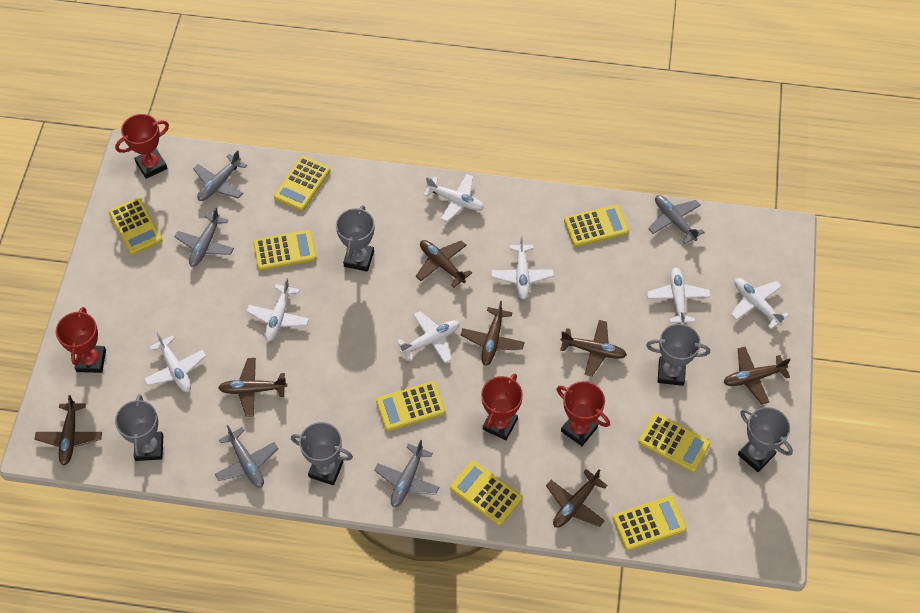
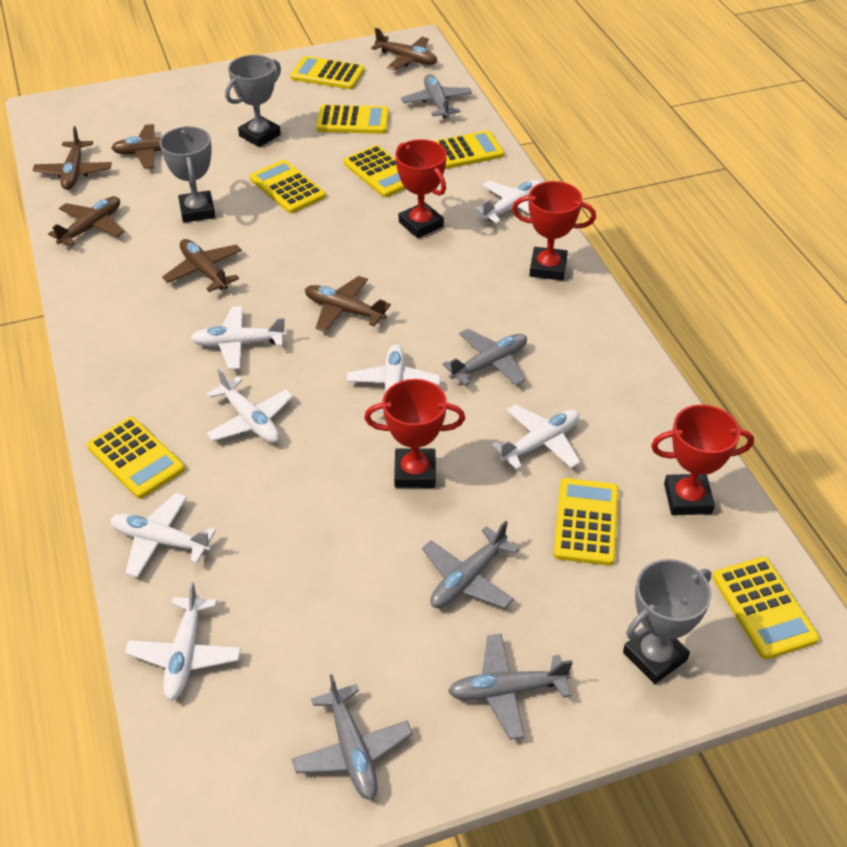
brown plane: [35,395,102,466] [218,358,287,417] [416,240,472,287] [461,301,525,366] [546,469,608,528] [560,320,627,377] [723,347,791,404] = 7 -> [33,126,112,190] [48,196,124,246] [111,124,187,169] [162,239,242,292] [305,276,391,332] [371,28,437,70] = 6
grey trophy: [115,394,163,461] [291,422,353,485] [336,205,374,272] [646,324,710,386] [738,407,793,472] = 5 -> [160,126,216,223] [225,55,281,147] [623,559,711,684] = 3

